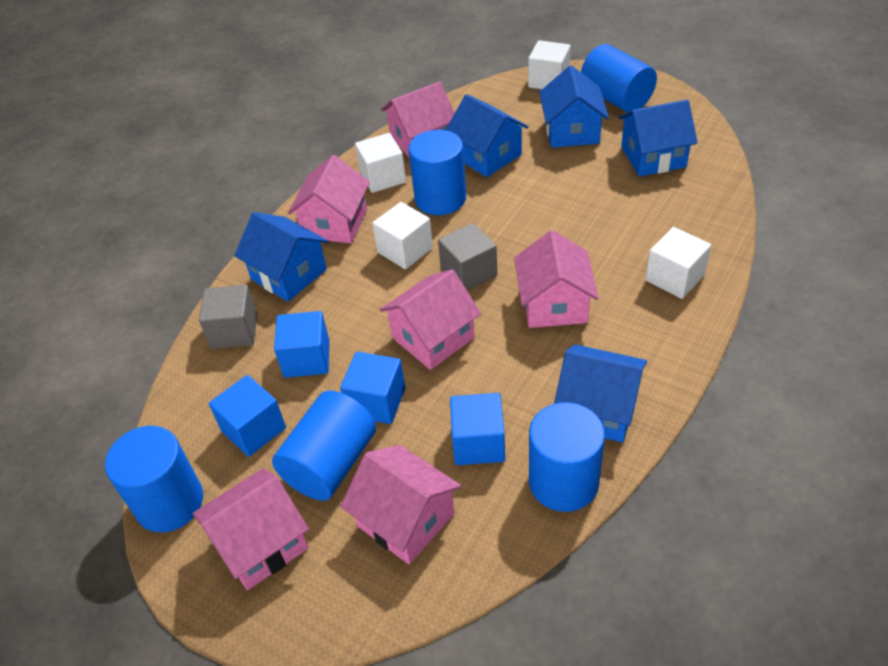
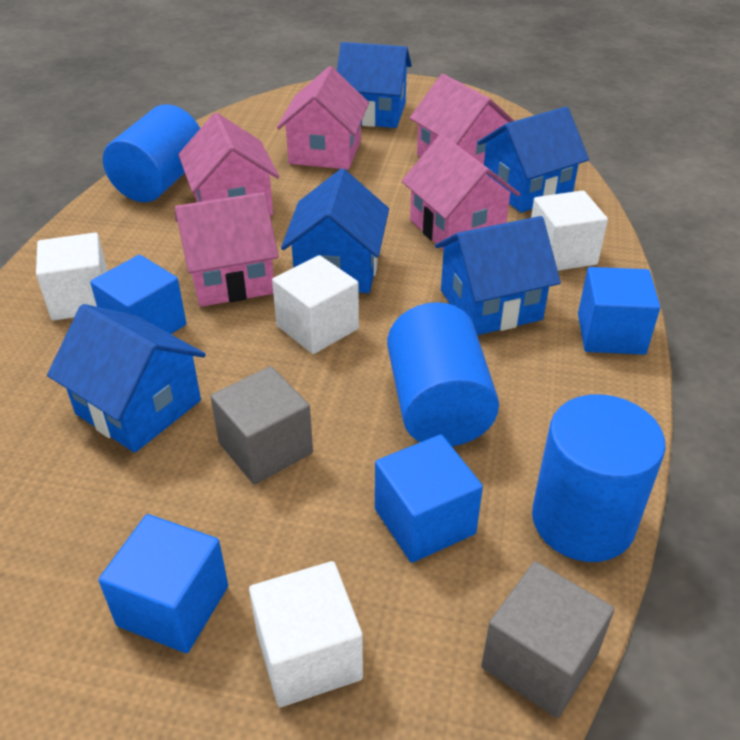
blue cylinder: [105,426,203,532] [272,391,376,501] [408,130,466,215] [529,402,605,512] [581,44,657,112] = 5 -> [103,104,200,202] [387,302,499,446] [532,394,666,562] = 3
pink house: [193,468,309,590] [288,155,370,243] [341,445,461,564] [380,269,481,370] [381,81,455,157] [514,230,599,328] = 6 -> [175,192,279,307] [178,113,279,216] [277,66,369,169] [402,134,520,251] [410,74,514,165] = 5

